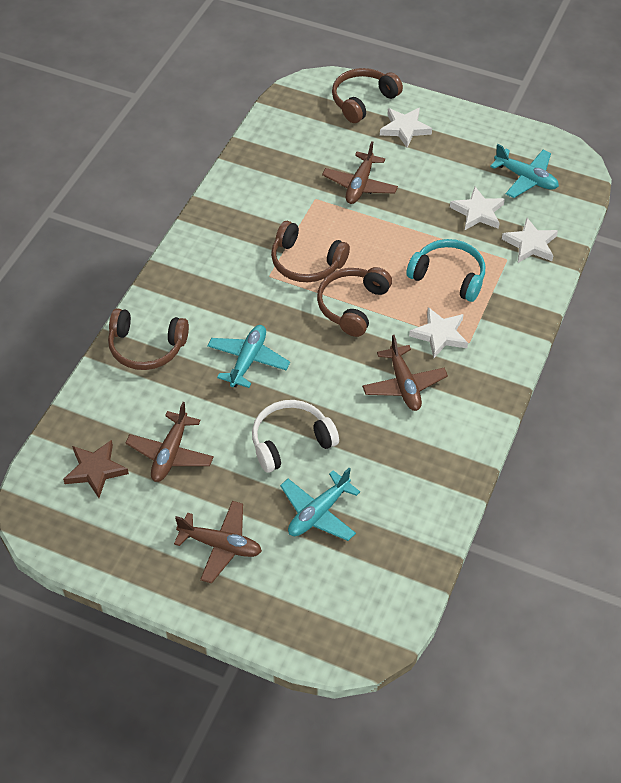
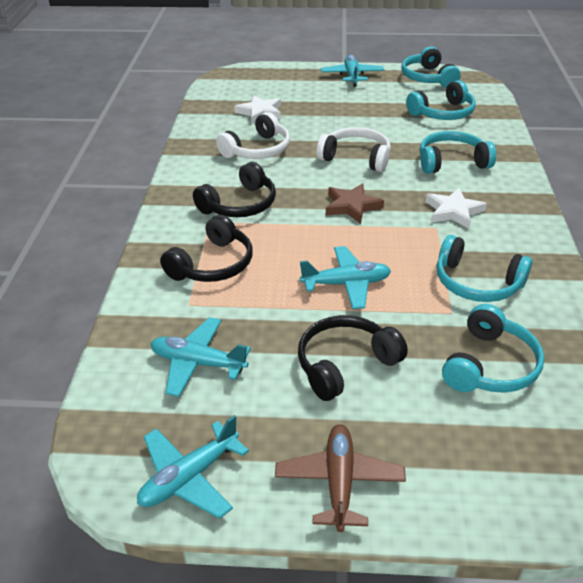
black headphones: none = 0 -> [160,215,253,282] [193,162,276,217] [298,315,408,401] = 3
brown headphones: [108,308,189,370] [271,221,350,282] [317,267,392,337] [332,68,403,123] = 4 -> none = 0
brown plane: [125,402,214,482] [174,501,262,583] [322,141,398,204] [362,335,448,411] = 4 -> [275,424,406,532] = 1
turquoise headphones: [406,239,485,302] = 1 -> [401,46,461,88] [406,80,476,120] [420,131,496,174] [436,235,532,302] [442,304,544,393] = 5
turquoise plane: [207,325,290,388] [280,468,360,541] [490,144,559,198] = 3 -> [137,415,249,519] [151,317,251,397] [300,246,391,309] [321,55,384,87] = 4
white headphones: [252,400,339,473] = 1 -> [216,112,290,159] [316,127,391,172] = 2
white star: [380,108,432,147] [409,307,468,358] [450,187,505,230] [502,218,558,263] = 4 -> [235,95,281,124] [425,188,487,229] = 2

